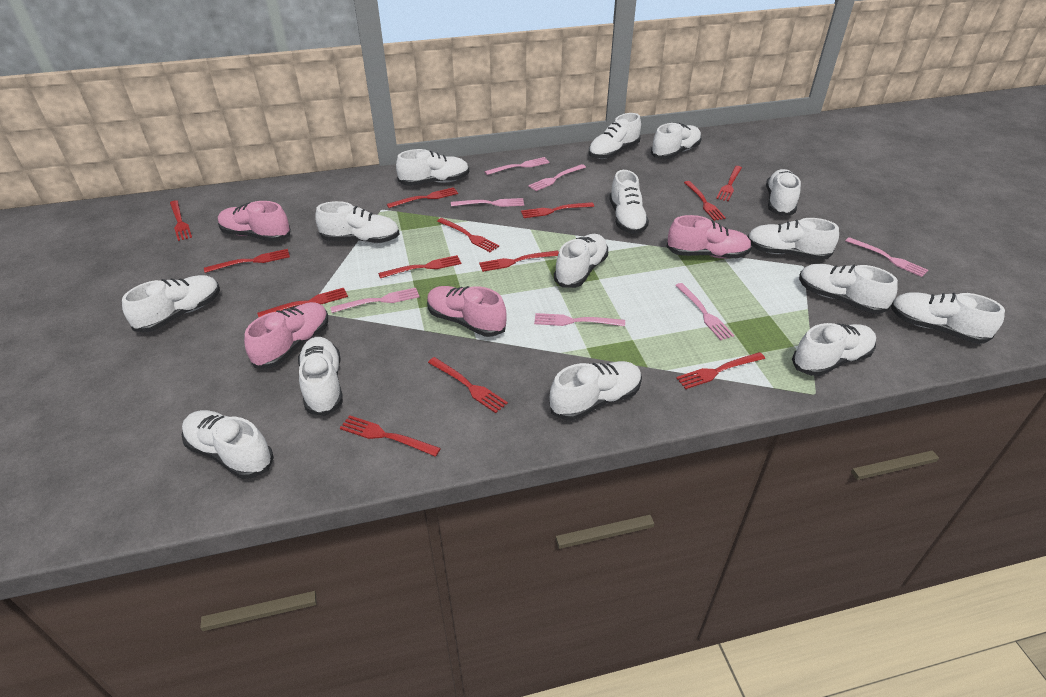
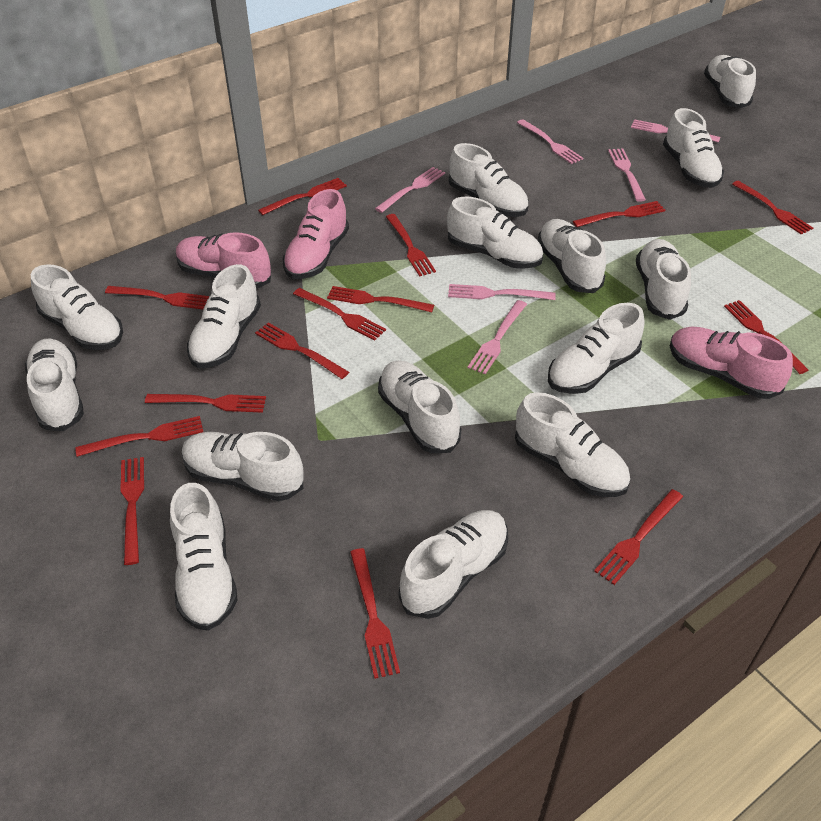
pink fork: [330,288,419,313] [451,198,524,207] [484,157,550,175] [528,164,586,191] [534,313,625,326] [675,283,734,340] [846,237,928,277] = 7 -> [375,167,445,213] [448,284,556,300] [467,300,527,375] [517,119,583,164] [608,148,646,202] [631,119,720,143] = 6
pink shoe: [218,201,291,242] [244,302,328,368] [427,286,507,337] [666,215,752,259] = 4 -> [176,232,271,289] [283,189,349,279] [670,327,793,399] = 3
red fork: [170,200,192,241] [204,249,290,273] [257,288,348,317] [340,415,441,457] [378,255,461,278] [387,187,458,208] [428,357,508,413] [437,218,499,252] [479,250,559,272] [521,202,594,218] [676,352,765,389] [684,181,726,221] [716,166,742,202] = 13 -> [75,416,203,457] [105,286,210,309] [121,457,144,565] [145,394,266,413] [255,322,349,379] [258,178,347,215] [293,288,386,341] [327,286,434,312] [350,548,400,679] [386,214,436,276] [573,201,665,227] [594,489,683,585] [724,300,808,374] [732,181,813,234] = 14

